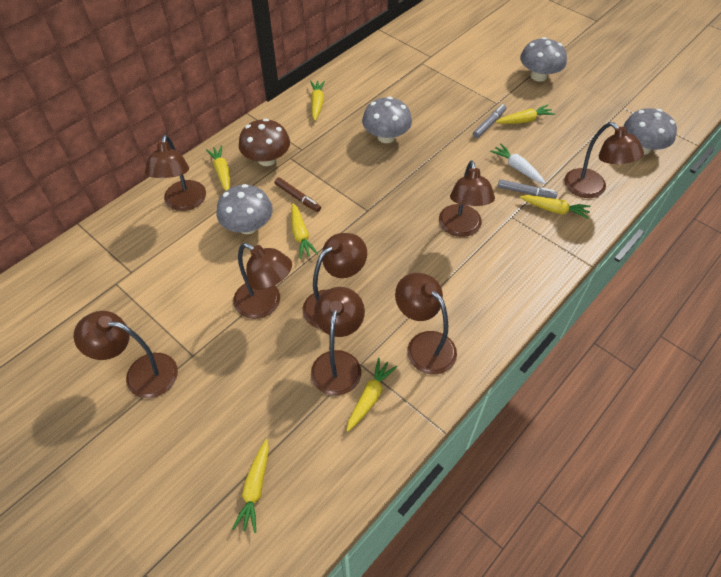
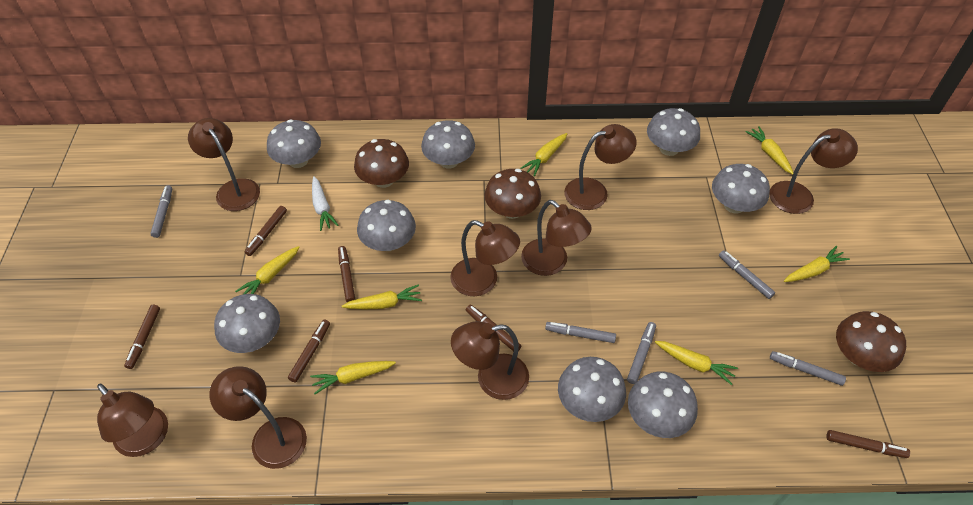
brown marker: [275,177,321,212] = 1 -> [124,305,160,369] [245,206,287,256] [288,320,330,382] [338,246,355,302] [466,305,521,352] [826,430,910,458] = 6
brown mushroom: [239,119,290,166] = 1 -> [354,139,409,188] [484,169,541,219] [836,311,906,372] = 3
grey marker: [473,104,506,138] [497,179,558,199] = 2 -> [150,185,172,238] [545,322,616,343] [627,322,656,384] [719,250,775,299] [770,351,846,386] = 5
grey mushroom: [216,184,273,234] [362,97,412,143] [520,37,567,82] [624,108,677,155] = 4 -> [214,294,280,353] [267,119,321,168] [357,200,416,251] [421,120,475,168] [558,357,626,422] [628,372,698,438] [647,108,700,156] [712,164,770,213] = 8

